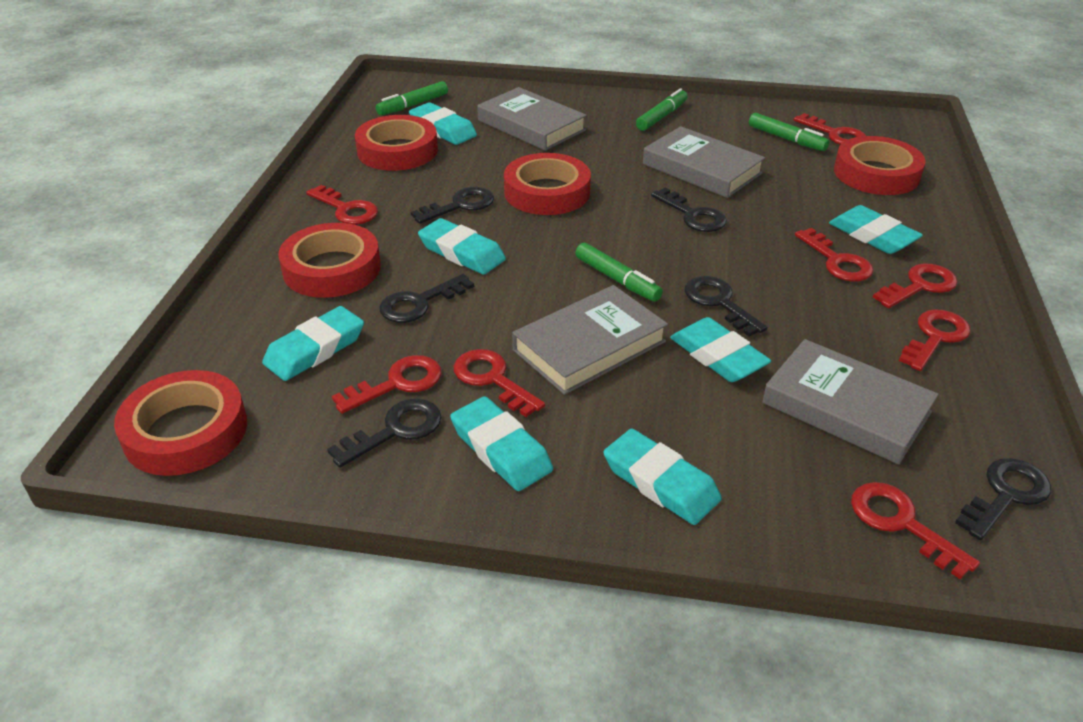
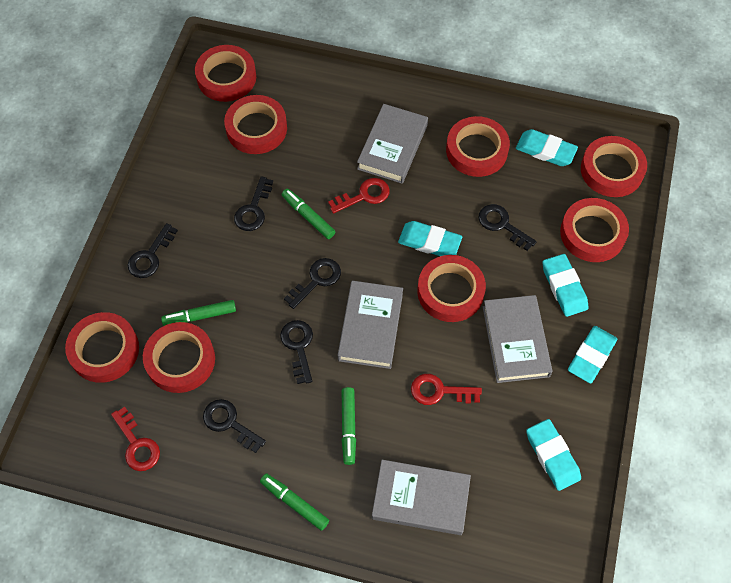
red key: [306,185,378,225] [332,355,442,414] [454,349,545,417] [794,113,866,145] [795,228,873,282] [851,482,980,579] [873,263,957,308] [899,309,970,371] = 8 -> [111,407,160,471] [328,178,389,214] [411,374,482,405] = 3
red tape: [114,370,247,476] [278,223,381,298] [355,115,438,171] [504,153,591,215] [834,136,926,195] = 5 -> [65,312,139,383] [143,322,215,393] [195,45,256,102] [224,95,287,154] [417,255,486,322] [446,116,510,177] [560,198,629,262] [581,136,647,197] = 8
turquoise eraser: [262,306,364,381] [409,102,477,145] [418,218,506,275] [450,396,553,491] [603,429,722,525] [670,317,771,382] [829,205,923,254] = 7 -> [398,221,462,256] [516,129,578,166] [526,419,581,491] [543,254,589,317] [568,326,617,383] = 5

